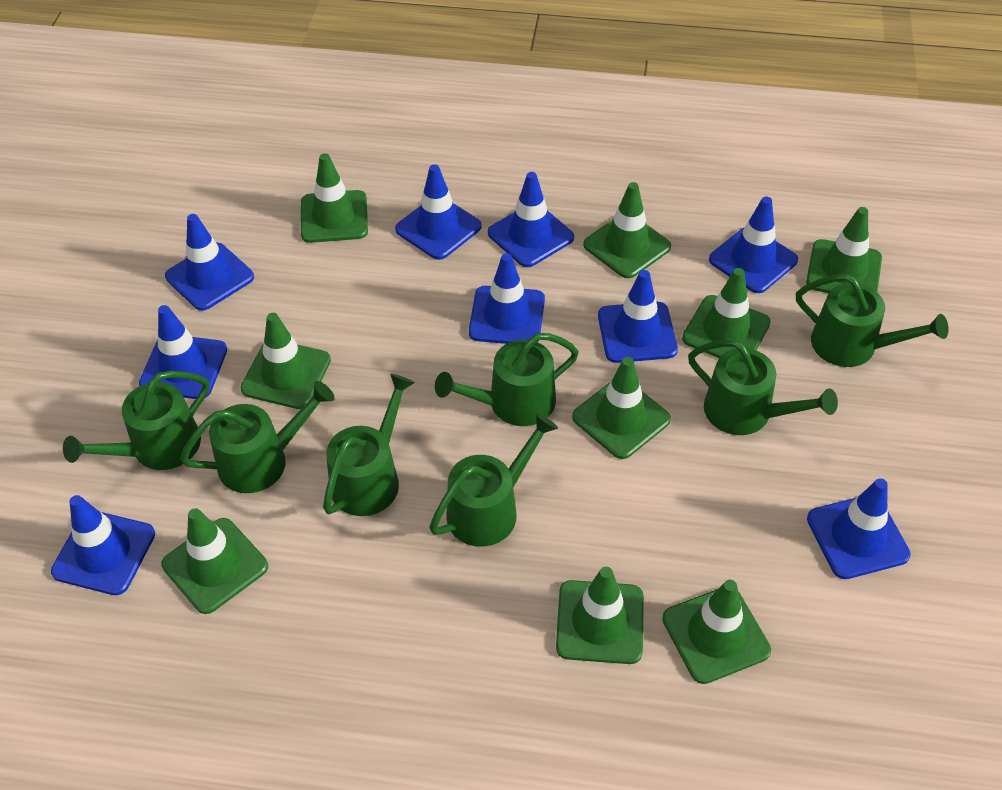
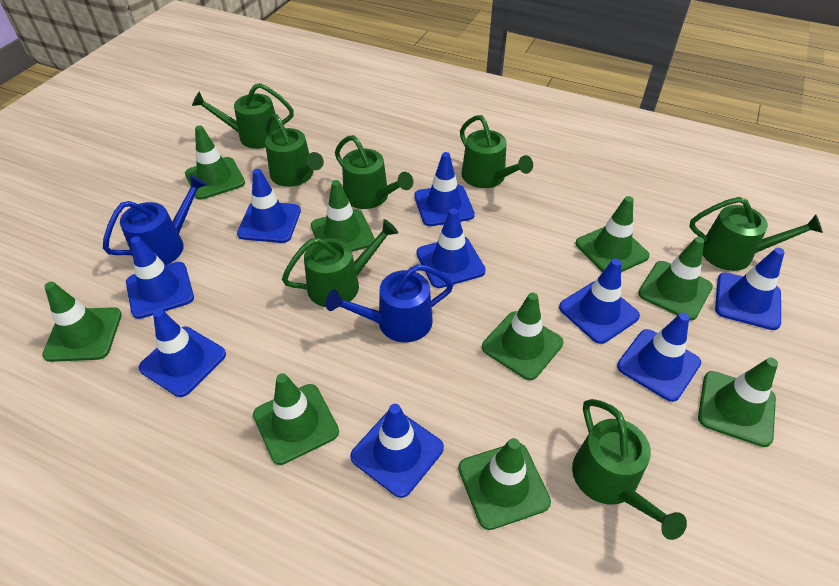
blue watering can: none = 0 -> [103,175,207,265] [326,264,453,342] = 2

